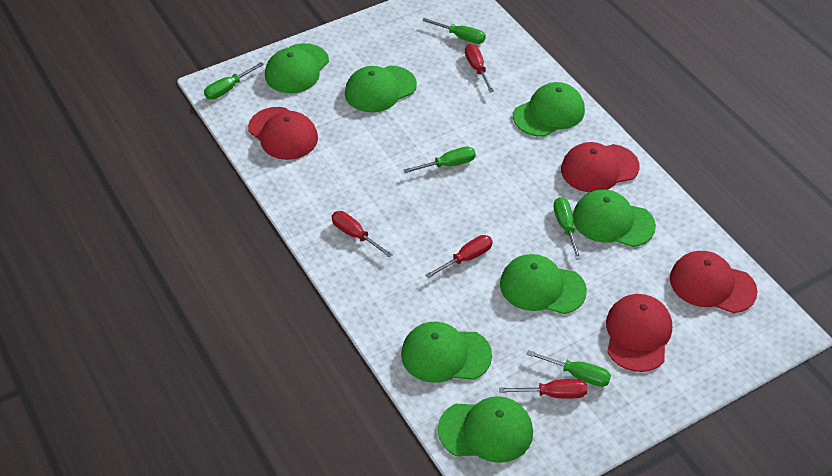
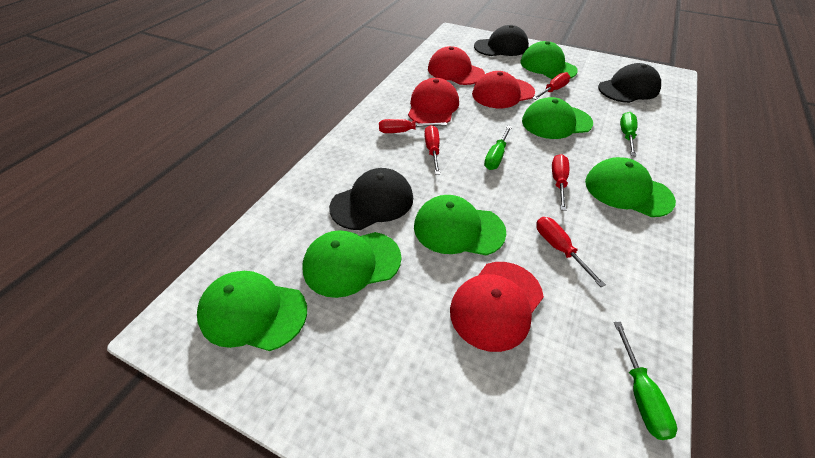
black cap: none = 0 -> [329,168,413,230] [474,25,529,56] [598,63,661,103] = 3
green cap: [265,43,329,93] [345,66,417,112] [401,322,492,383] [438,396,533,463] [500,254,587,314] [513,82,585,137] [573,189,656,247] = 7 -> [197,271,307,351] [303,230,401,298] [414,195,506,256] [520,41,578,79] [522,97,593,139] [585,157,676,217] = 6
green screwdriver: [204,62,264,100] [404,147,476,173] [422,18,486,44] [526,350,611,387] [554,197,581,260] = 5 -> [484,126,512,170] [614,322,677,440] [620,112,638,156] = 3
red screwdriver: [332,211,393,258] [425,235,493,279] [465,44,494,92] [499,379,587,398] = 4 -> [379,119,447,133] [424,125,440,175] [532,72,571,100] [536,217,606,287] [552,154,569,211] = 5

